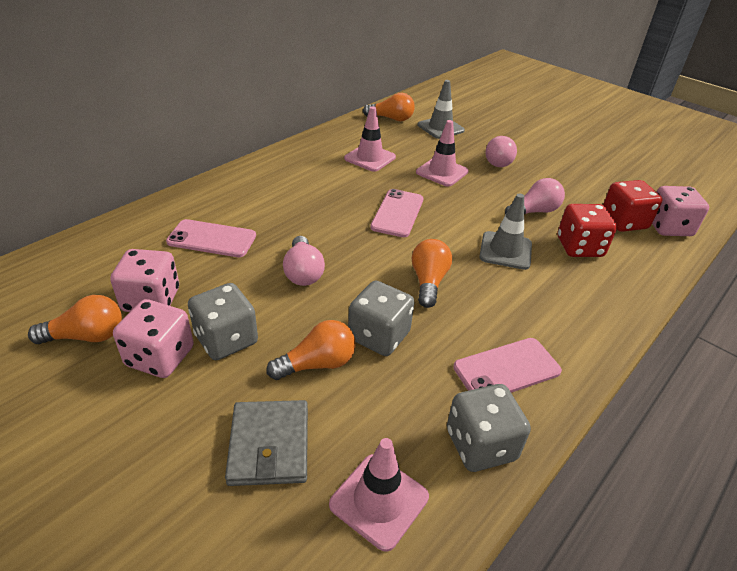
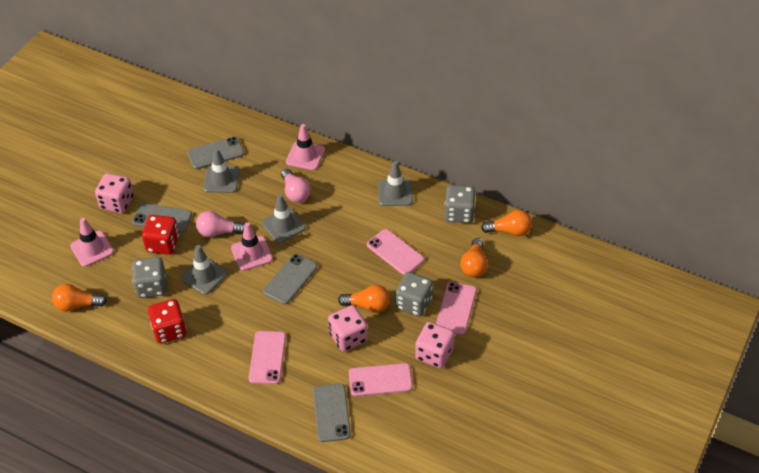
grey phone: none = 0 -> [132,203,192,233] [187,137,244,169] [263,254,317,305] [313,384,351,442] = 4
grey traffic cone: [418,80,465,139] [479,193,532,270] = 2 -> [181,245,227,295] [203,148,240,193] [262,194,306,243] [378,161,413,206] = 4
grey wallet: [225,400,308,486] = 1 -> none = 0
pink light bulb: [283,236,325,286] [486,136,517,167] [505,178,565,215] = 3 -> [196,211,245,237] [281,169,311,203] = 2
pink phone: [166,219,256,257] [370,189,424,237] [453,338,562,393] = 3 -> [249,331,286,384] [349,363,413,396] [367,229,424,275] [436,282,477,335] = 4

